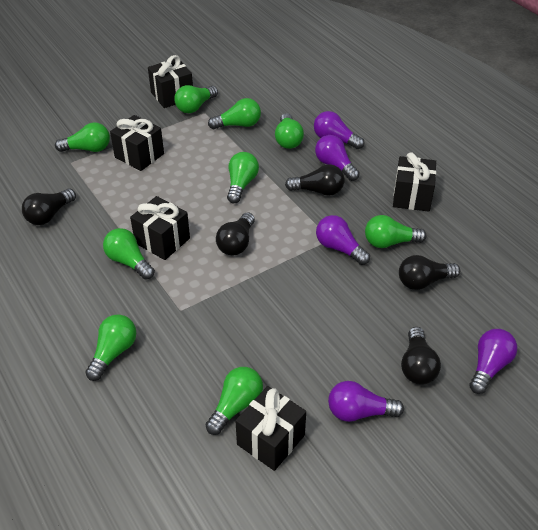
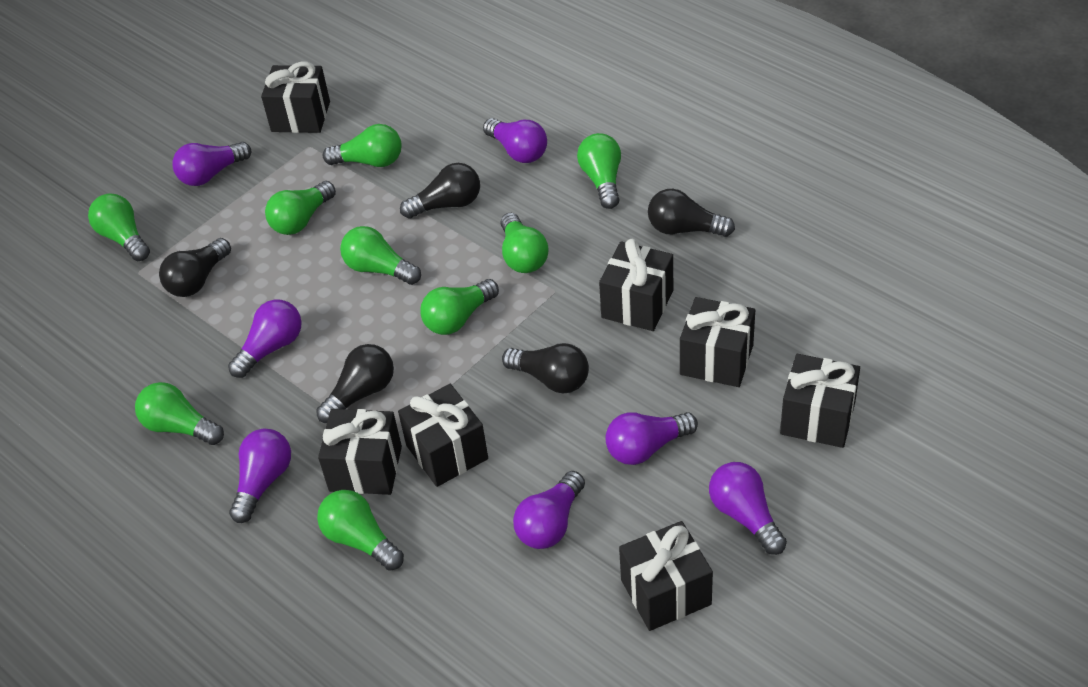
black gift: [110,115,164,171] [130,196,190,260] [148,55,193,108] [236,386,306,471] [393,152,436,212] = 5 -> [261,62,330,133] [318,409,402,495] [398,384,488,487] [599,239,673,331] [619,521,713,631] [680,297,755,387] [780,354,860,448] = 7
purple light bulb: [314,111,364,149] [315,135,360,181] [316,215,370,265] [328,381,404,422] [469,329,517,394] = 5 -> [172,142,251,186] [228,299,302,378] [229,429,291,523] [483,118,547,163] [513,471,585,549] [605,412,698,465] [709,462,787,555] = 7

